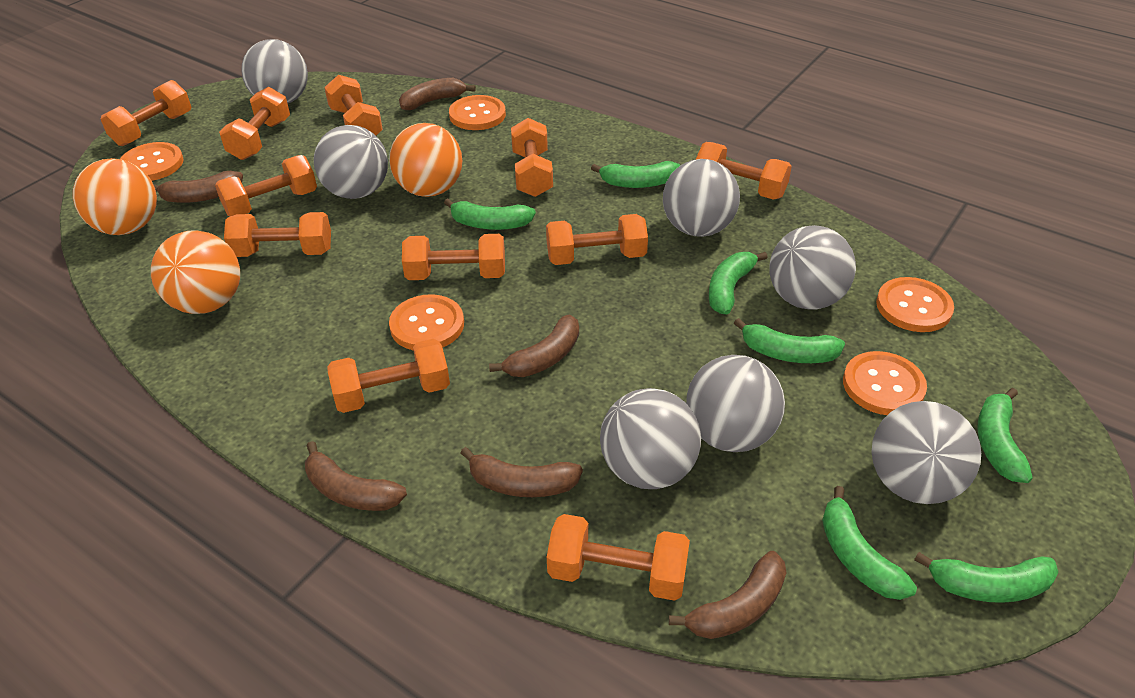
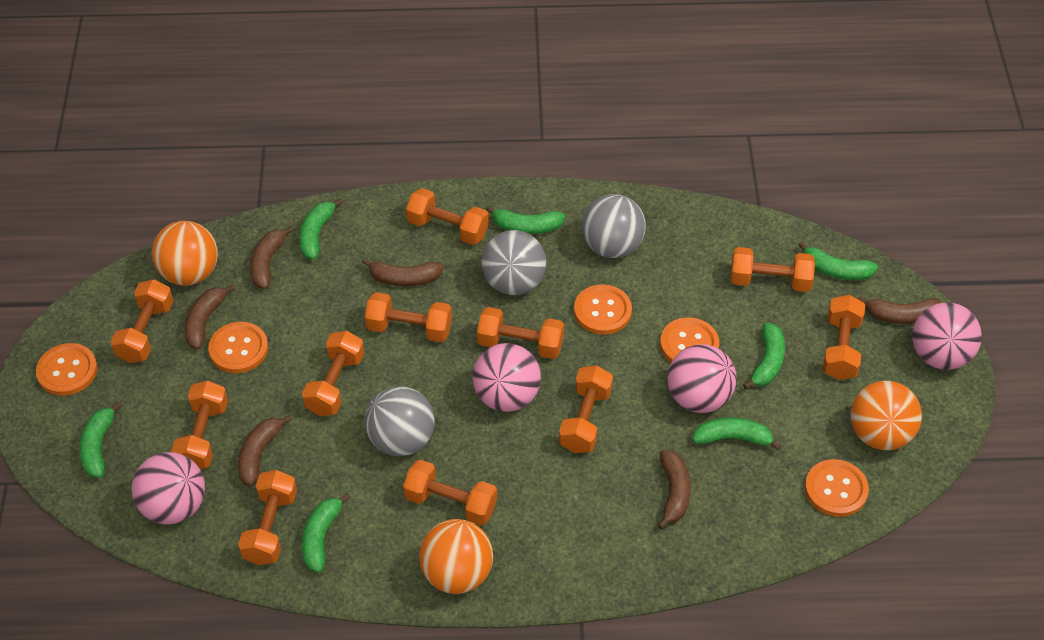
grey ball: [241,39,308,103] [314,125,388,199] [600,388,701,489] [663,159,740,237] [686,355,785,452] [769,225,856,310] [872,401,981,504] = 7 -> [365,386,435,456] [482,230,546,295] [582,194,646,258] = 3
pink ball: none = 0 -> [131,452,205,525] [472,343,541,412] [667,344,737,413] [912,302,982,370] = 4

